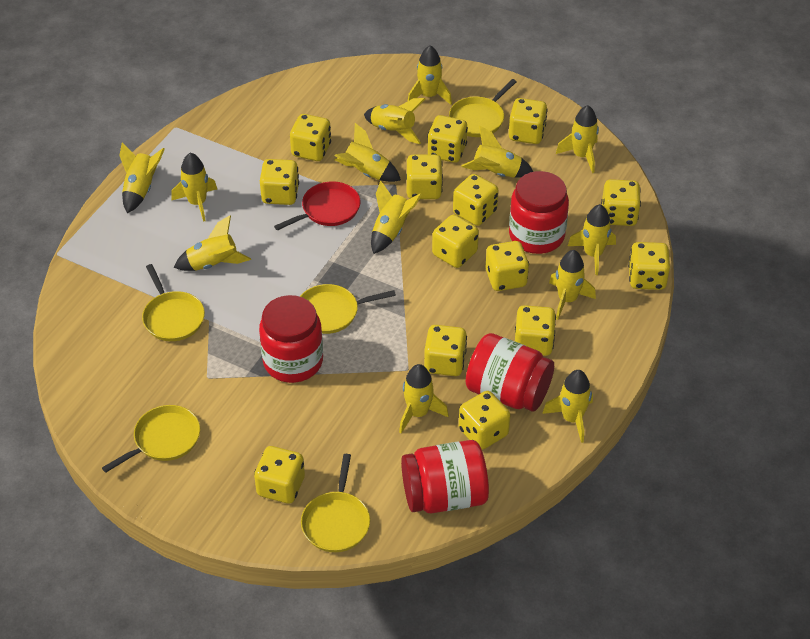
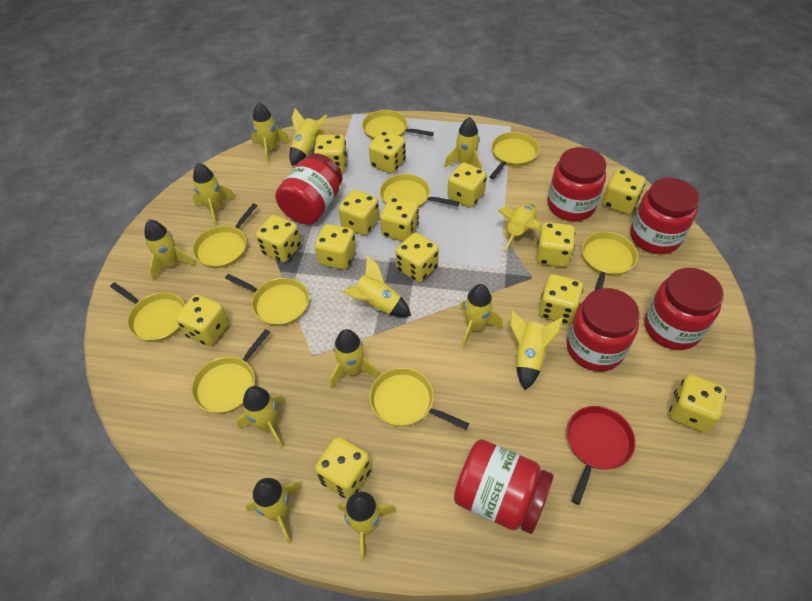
red jar: [259,295,323,383] [401,440,489,513] [466,333,554,412] [509,171,569,254] = 4 -> [275,153,343,224] [454,439,553,534] [547,147,606,221] [567,288,640,372] [630,178,699,254] [644,268,724,350] = 6
yellow pan: [102,405,200,473] [142,264,205,341] [300,284,396,334] [301,454,370,552] [449,79,517,137] = 5 -> [110,282,185,342] [191,329,270,414] [192,203,258,268] [225,274,309,326] [362,110,434,140] [369,368,469,430] [380,174,459,209] [489,132,539,179] [582,232,638,291] = 9

